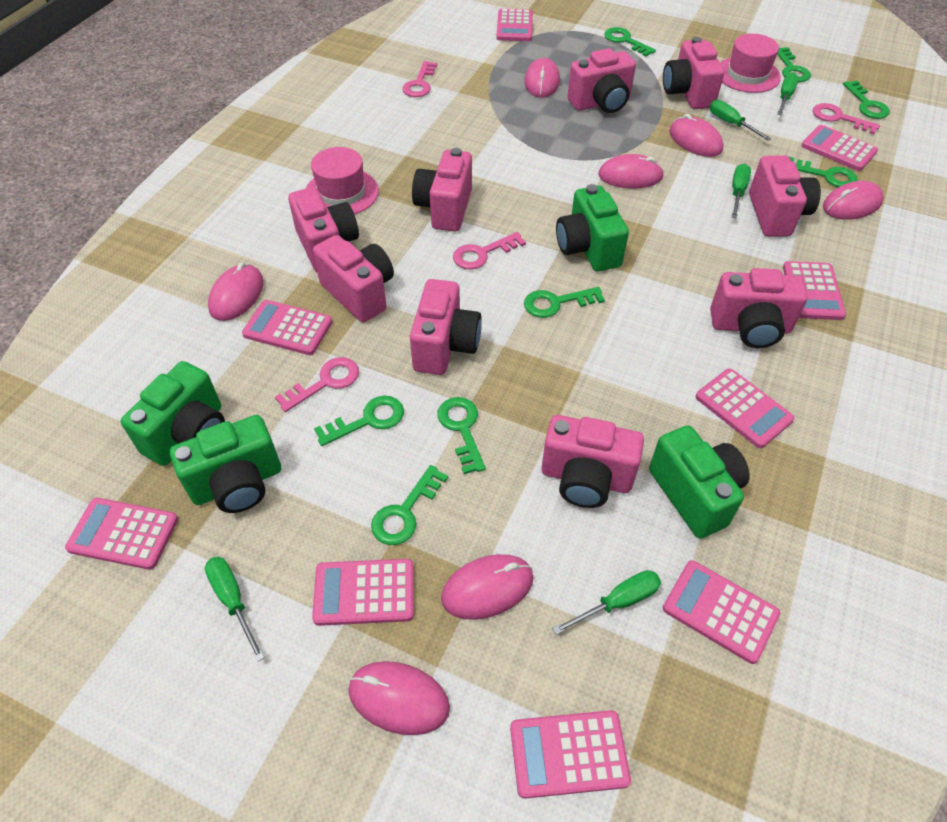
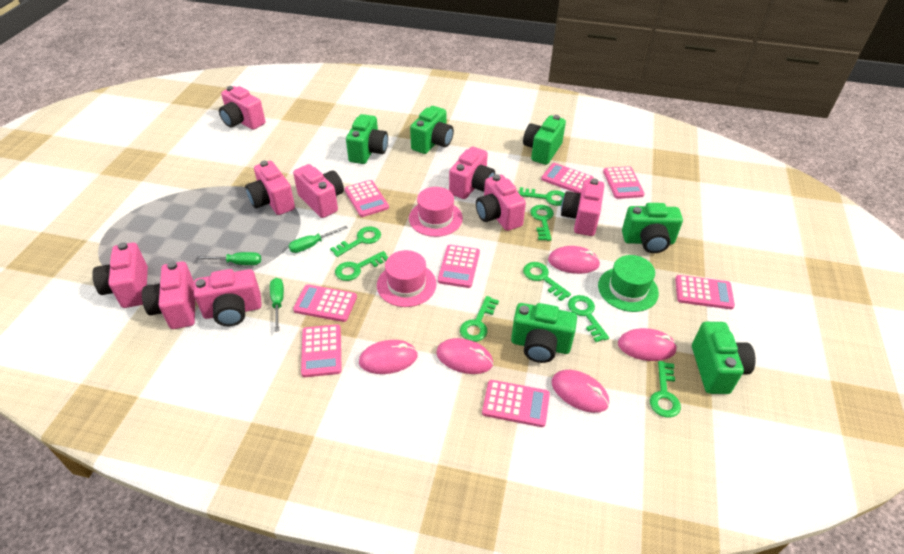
green camera: [121,361,225,466] [170,415,281,513] [556,184,629,272] [649,425,750,539] = 4 -> [346,114,388,164] [410,106,454,154] [511,303,577,363] [523,115,566,165] [622,203,683,253] [692,322,756,394] = 6
green hat: none = 0 -> [598,255,659,312] = 1
green screwdriver: [205,557,265,662] [552,570,661,635] [710,100,771,141] [731,164,751,219] [777,72,799,116] = 5 -> [196,252,261,265] [270,278,284,332] [289,226,347,253] = 3
pink calculator: [65,498,178,570] [242,300,332,355] [312,559,414,626] [496,9,533,41] [510,710,631,799] [663,560,780,664] [696,368,795,448] [783,261,846,320] [801,125,878,171] = 9 -> [293,284,357,322] [301,324,342,377] [344,180,389,217] [438,245,480,288] [482,380,550,427] [541,163,594,193] [603,166,645,199] [675,275,735,309] = 8
pink key: [275,357,359,412] [402,61,437,97] [453,232,526,270] [813,103,880,135] = 4 -> none = 0
pink mouse: [208,263,264,321] [348,661,450,735] [441,554,534,620] [524,58,560,98] [598,154,664,189] [669,114,724,157] [823,181,884,220] = 7 -> [359,340,418,374] [436,338,493,374] [548,246,600,274] [552,370,609,413] [618,328,677,361] = 5

